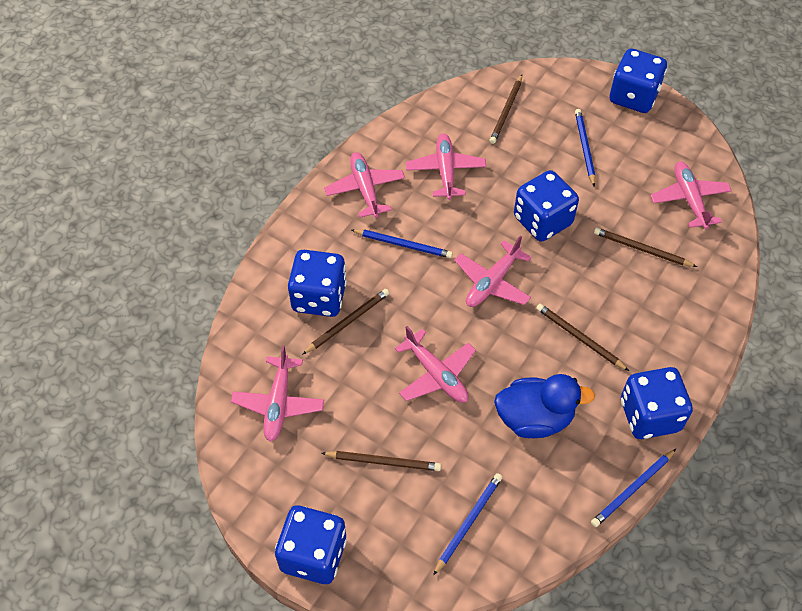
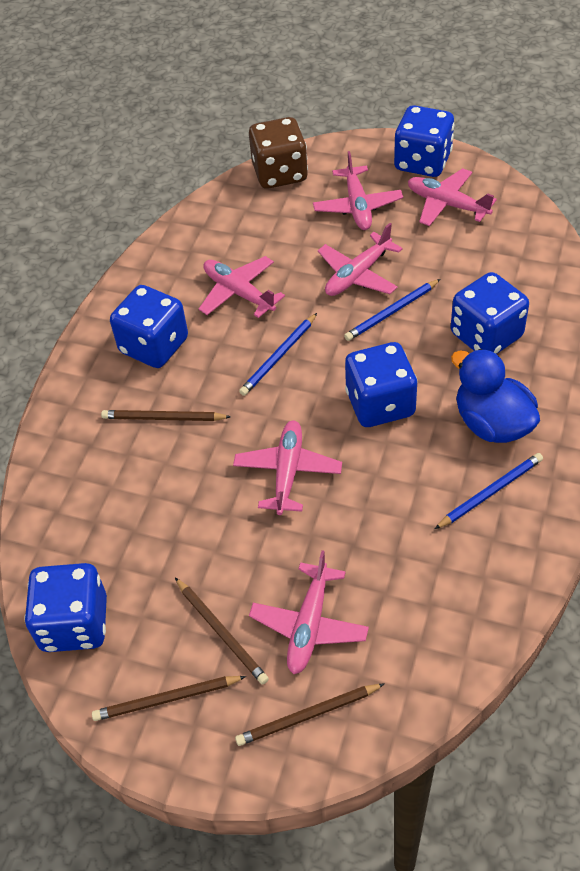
blue pencil: [351,229,453,258] [433,473,502,576] [575,109,595,187] [591,449,676,527] = 4 -> [239,313,317,396] [344,279,440,341] [435,453,543,529] = 3
brown dice: none = 0 -> [249,117,308,189] = 1
brown pencil: [302,289,389,355] [322,451,441,471] [489,75,522,144] [536,304,629,371] [594,228,697,267] = 5 -> [92,676,246,721] [101,410,231,421] [175,578,269,685] [235,684,384,746] = 4

